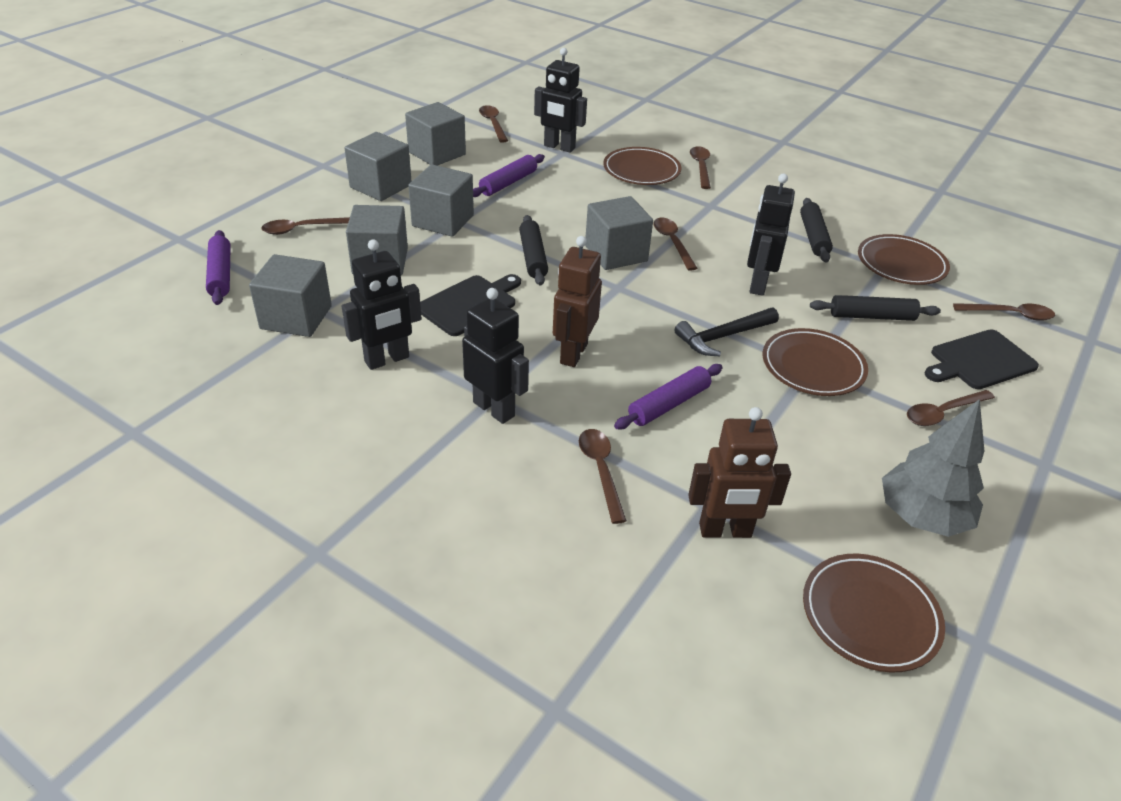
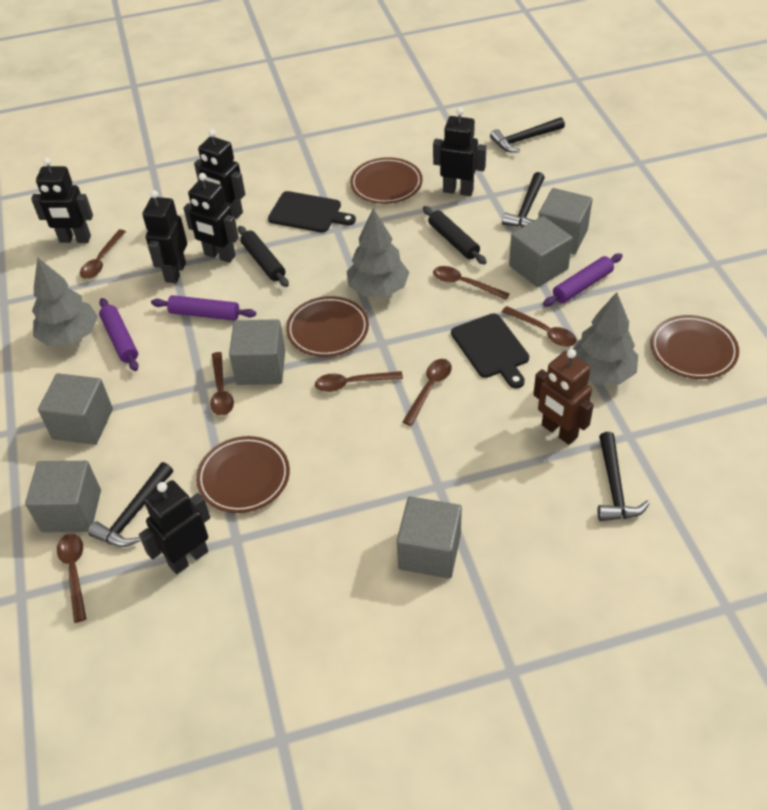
black hammer: [674,308,779,356] = 1 -> [88,462,173,547] [490,117,565,153] [502,172,545,228] [597,432,650,521] = 4
black robot: [342,239,422,370] [462,288,529,424] [534,48,587,153] [747,174,795,296] = 4 -> [31,158,93,243] [139,480,210,574] [142,190,187,283] [183,173,239,263] [194,129,245,219] [433,108,487,196] = 6
black rolling pin: [519,215,548,286] [800,198,833,262] [810,295,941,321] = 3 -> [238,226,289,287] [423,206,487,265] = 2
brown robot: [553,236,602,367] [688,407,791,538] = 2 -> [533,349,594,445] = 1
grey tree: [882,399,984,537] = 1 -> [32,258,98,346] [347,208,409,297] [573,292,638,384] = 3

